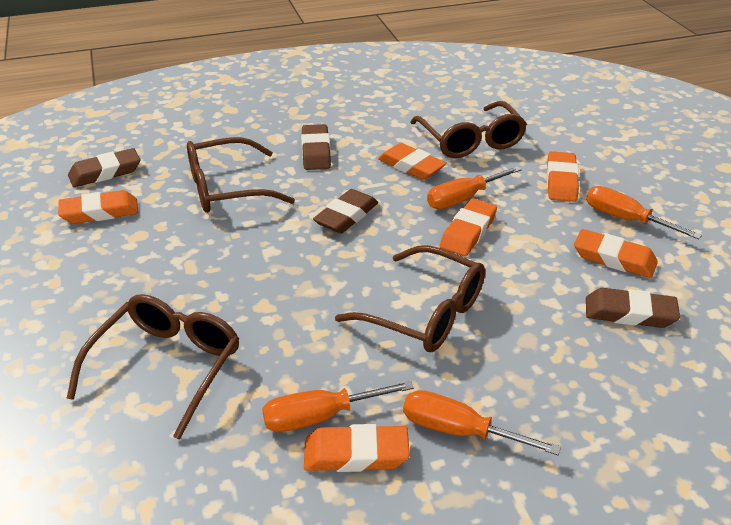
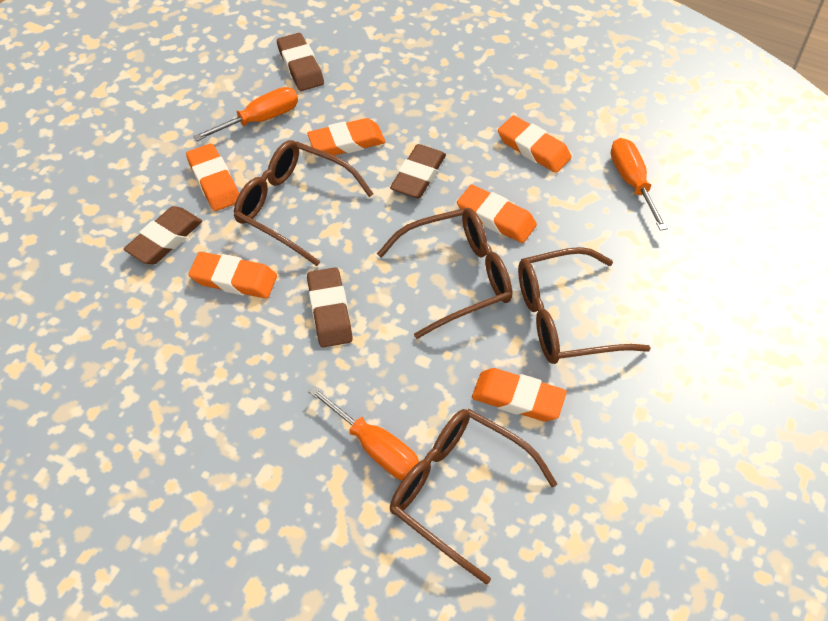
orange screwdriver: [262,381,414,432] [403,390,561,455] [427,166,522,209] [586,186,702,239] = 4 -> [193,87,298,141] [308,386,419,480] [611,138,668,231] = 3

